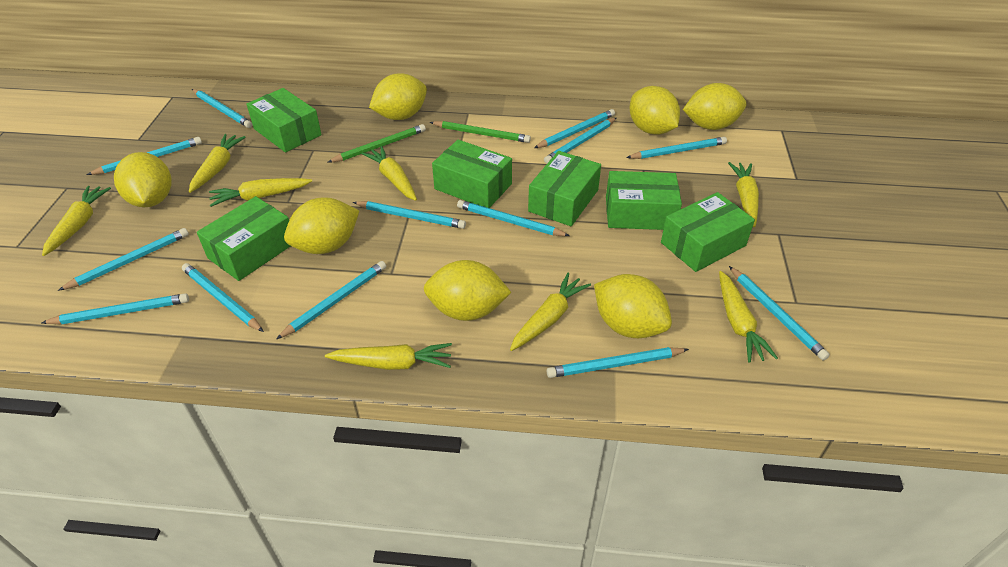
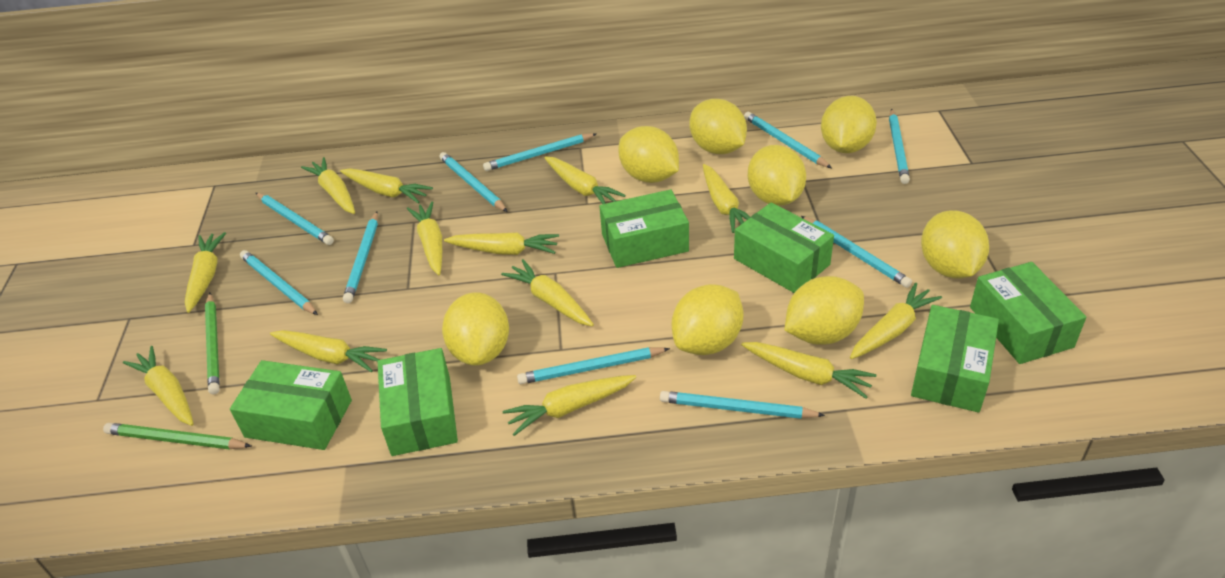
turquoise pencil: [41,293,189,324] [58,228,189,291] [87,137,202,175] [182,263,264,332] [192,89,252,128] [276,261,386,339] [353,201,466,229] [457,200,570,236] [534,109,615,148] [544,118,616,164] [547,347,689,378] [626,137,727,159] [729,266,830,361] = 13 -> [240,250,318,315] [256,193,334,245] [343,211,378,303] [439,152,508,212] [483,133,596,171] [517,348,670,384] [660,391,825,419] [744,112,832,168] [801,216,912,288] [889,109,910,184] = 10
yellow carrot: [42,186,111,256] [189,134,246,193] [209,178,312,207] [325,343,452,370] [361,146,417,201] [510,273,591,351] [719,271,778,363] [728,162,759,227] = 8 -> [123,346,194,426] [185,232,226,313] [270,330,387,372] [301,157,355,214] [340,168,433,204] [407,201,442,275] [444,232,559,255] [501,259,594,326] [503,375,636,436] [544,156,626,204] [703,164,750,233] [741,342,876,399] [850,283,942,359] = 13
yellow lemon: [114,152,172,207] [284,197,359,254] [369,73,427,120] [424,260,512,321] [594,274,672,338] [629,86,680,135] [683,83,746,130] = 7 -> [442,293,509,366] [618,126,679,183] [672,284,743,355] [689,99,747,154] [748,145,806,206] [784,276,864,345] [821,96,877,153] [921,210,989,278] = 8

